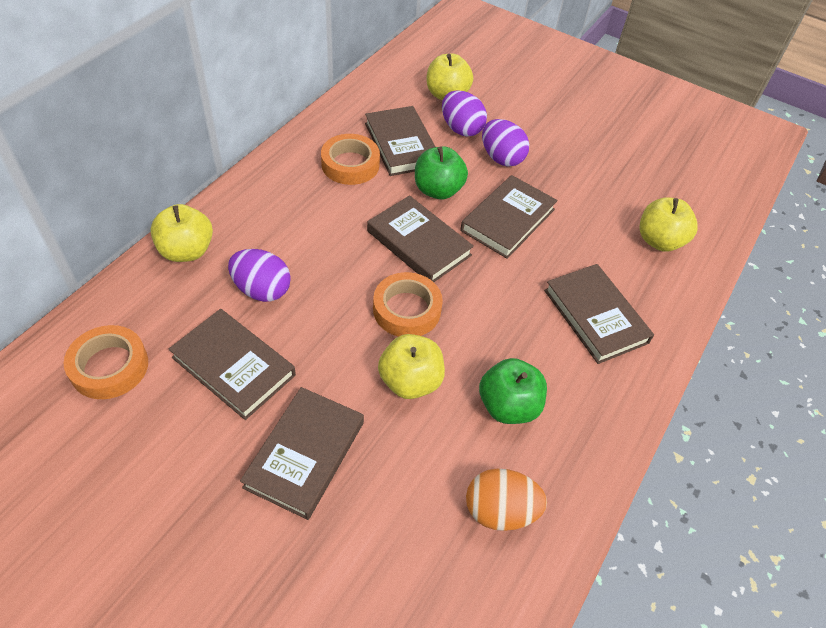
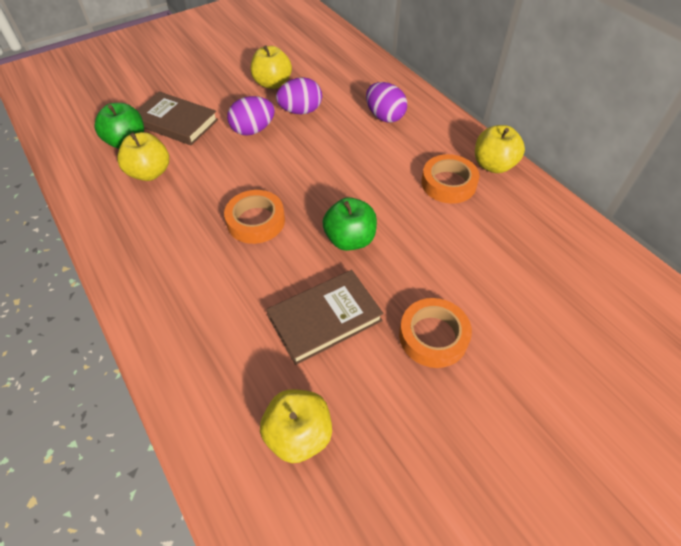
brown book: [169,309,296,420] [240,387,364,520] [365,106,435,176] [367,195,474,282] [460,175,558,259] [544,264,654,364] = 6 -> [137,91,218,146] [266,270,384,365] = 2
orange egg: [466,468,547,531] = 1 -> none = 0

